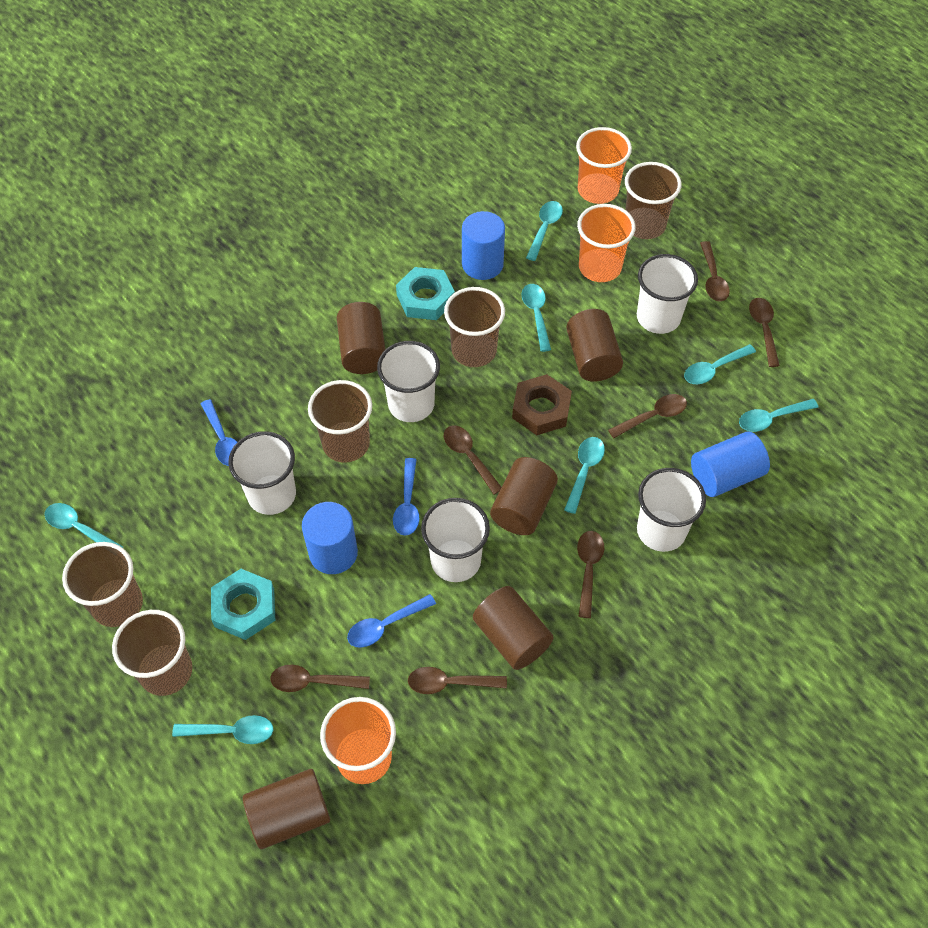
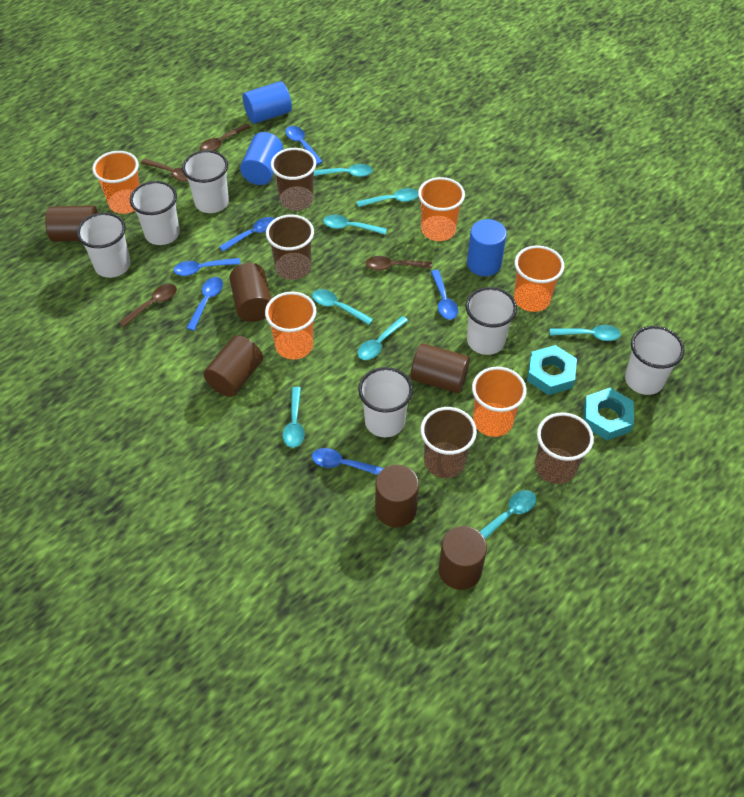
blue spoon: [201,399,237,466] [347,594,436,648] [393,458,420,536] = 3 -> [174,258,241,276] [186,277,223,331] [219,217,275,252] [286,126,323,165] [312,448,384,475] [431,270,458,319] = 6
brown cup: [62,542,143,627] [112,610,192,696] [308,380,372,463] [444,287,505,367] [625,162,682,239] = 5 -> [266,214,314,280] [271,148,316,211] [420,407,477,478] [535,412,594,484] = 4
brown cylinder: [243,769,330,849] [337,302,385,374] [473,586,554,670] [490,457,558,535] [566,309,623,381] = 5 -> [45,205,98,242] [203,335,263,397] [229,263,271,322] [375,465,419,527] [410,343,470,393] [439,526,487,590] = 6
brown nut: [512,374,572,435] = 1 -> none = 0
brown spoon: [270,665,370,692] [408,667,507,694] [444,426,501,495] [577,531,604,618] [608,394,687,438] [700,241,730,301] [749,298,780,367] = 7 -> [118,284,177,328] [141,159,188,182] [200,124,251,151] [366,256,432,271] = 4
orange cup: [320,697,396,784] [576,127,632,204] [577,204,636,282] = 3 -> [92,151,140,214] [265,292,316,360] [418,177,465,241] [472,367,527,437] [514,245,564,312] = 5
turquoise spoon: [45,503,124,548] [172,715,273,744] [522,284,551,352] [526,201,563,261] [564,437,605,514] [684,344,756,384] [739,399,818,432] = 7 -> [283,387,305,448] [312,289,373,325] [314,164,373,177] [323,215,387,234] [356,188,418,207] [357,316,408,360] [480,490,536,539] [550,325,621,341] = 8
white cup: [228,431,296,515] [377,341,440,422] [421,498,490,582] [637,254,698,334] [637,468,706,552] = 5 -> [77,212,131,278] [130,181,180,245] [182,150,229,213] [358,367,413,437] [466,287,517,355] [625,326,685,395] = 6

